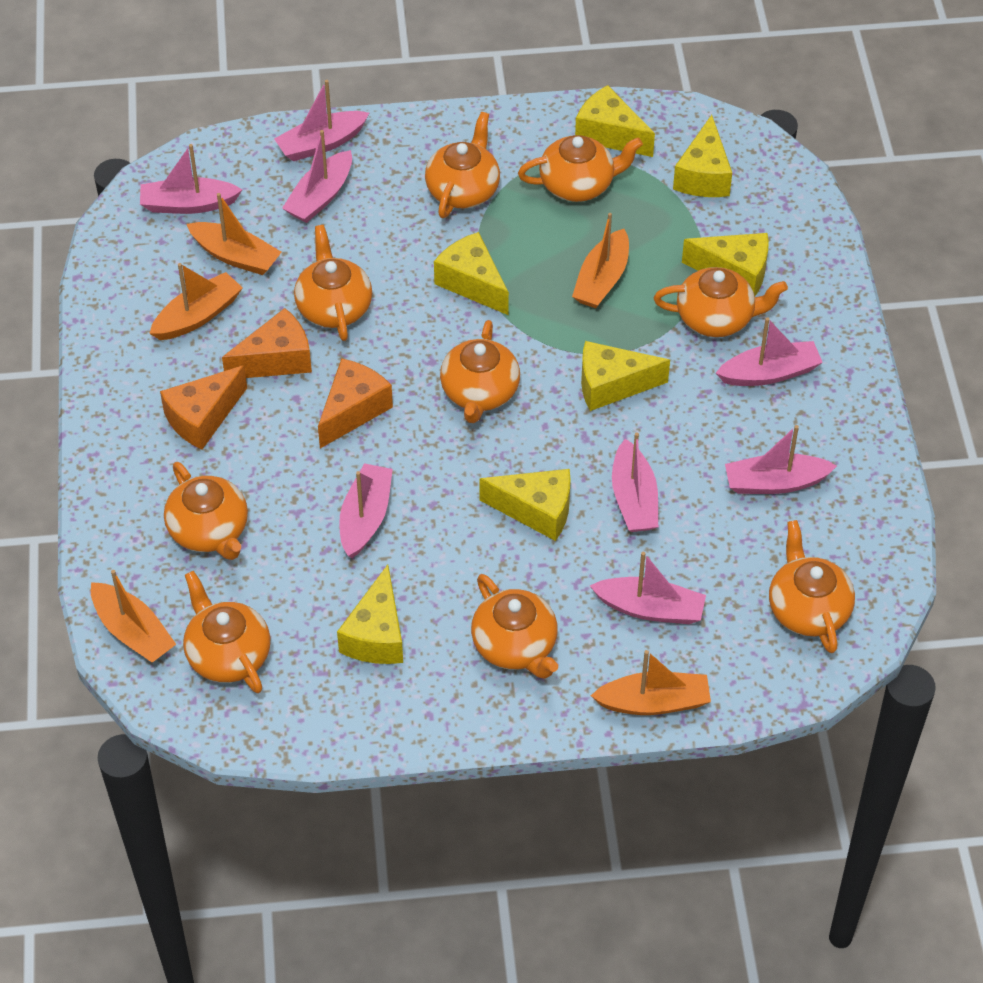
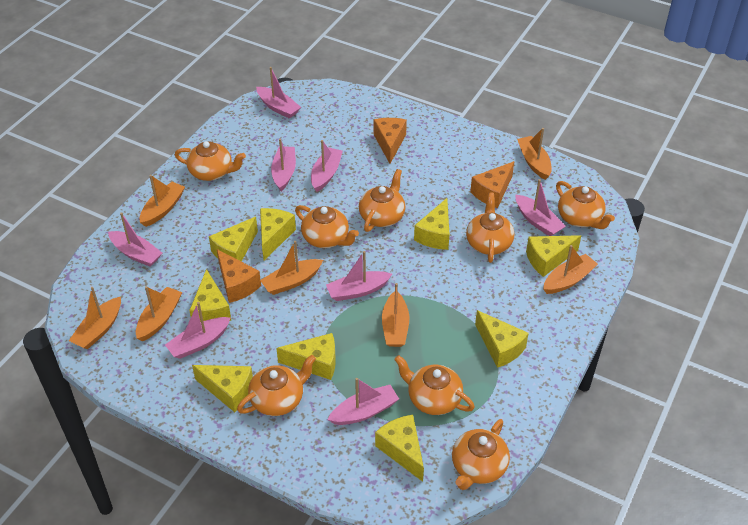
orange boat: [91,570,176,663] [149,263,243,340] [187,193,282,275] [572,213,629,308] [591,650,711,715] = 5 -> [69,287,121,349] [136,286,182,341] [140,175,185,227] [260,241,323,295] [382,283,410,347] [517,128,552,180] [543,245,598,294] = 7
orange teapot: [164,462,248,560] [183,571,271,693] [294,225,372,341] [425,112,500,218] [440,320,520,423] [471,574,558,679] [518,135,643,202] [654,267,788,337] [769,520,855,653] = 9 -> [175,141,246,181] [237,355,316,416] [295,205,359,248] [359,169,406,232] [394,355,475,415] [452,419,510,490] [466,192,514,263] [556,181,615,229] = 8
yellow cheese: [337,565,403,664] [434,232,509,315] [479,469,571,541] [575,85,655,157] [581,341,670,411] [673,115,732,197] [682,233,769,296] = 7 -> [189,269,231,322] [192,365,253,412] [209,217,258,262] [260,208,296,260] [276,333,336,380] [375,415,424,482] [414,198,450,250] [475,310,529,368] [526,235,581,277] = 9

